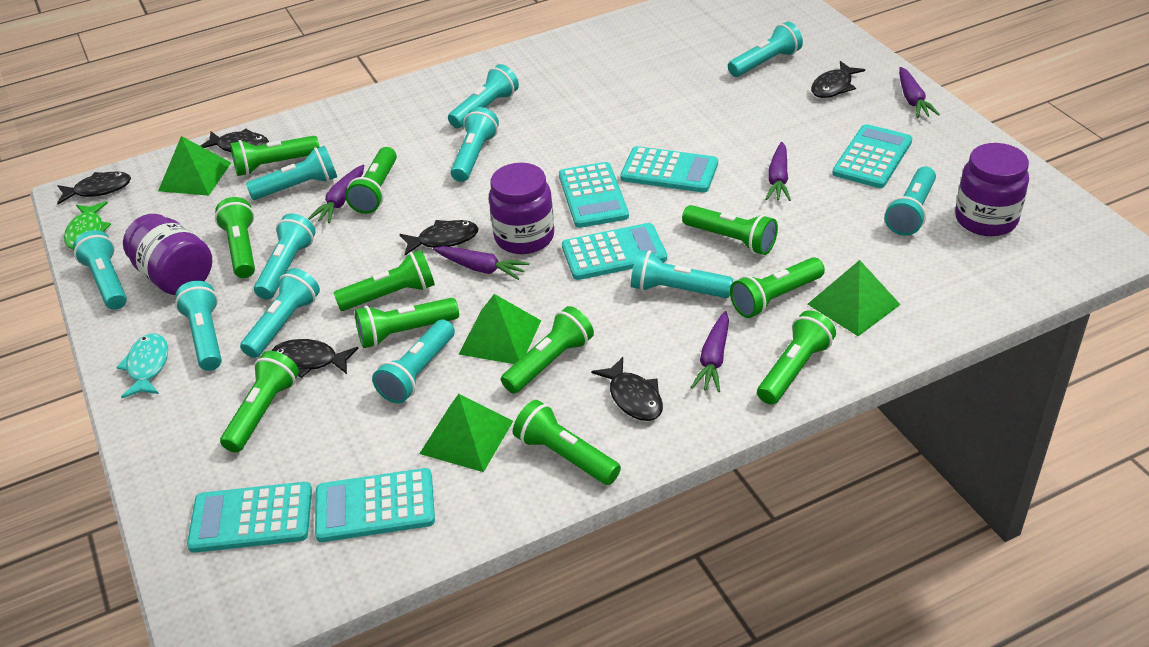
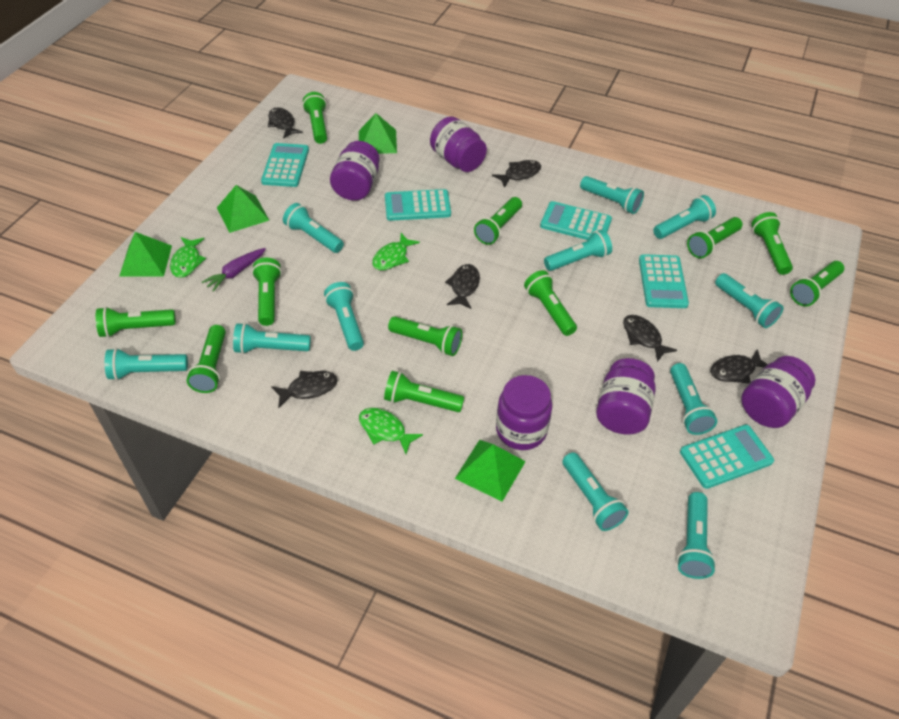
green fish: [64,201,111,250] = 1 -> [170,237,206,278] [359,408,423,454] [372,233,420,270] = 3
purple carrot: [308,164,364,223] [433,246,529,280] [691,311,729,392] [766,142,791,201] [899,67,940,118] = 5 -> [202,248,266,292] = 1
purple jar: [123,214,212,295] [489,163,554,254] [955,143,1029,236] = 3 -> [330,141,380,201] [430,116,487,172] [496,375,552,450] [596,358,656,434] [741,356,815,428] = 5
turquoise calculator: [187,482,312,553] [315,468,435,542] [559,162,629,228] [562,223,667,280] [620,146,718,193] [832,124,912,188] = 6 -> [261,143,309,187] [385,189,451,221] [540,201,612,240] [639,254,689,308] [680,425,774,489] = 5
turquoise fish: [116,333,168,398] = 1 -> none = 0

